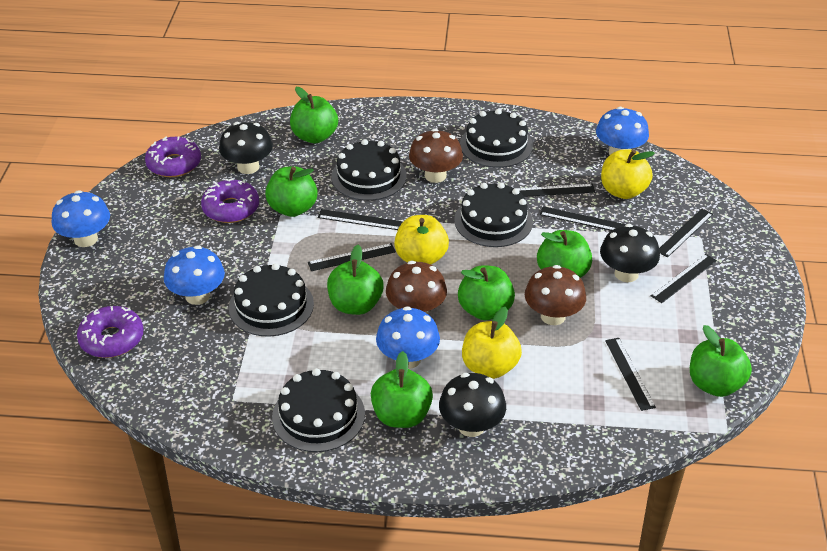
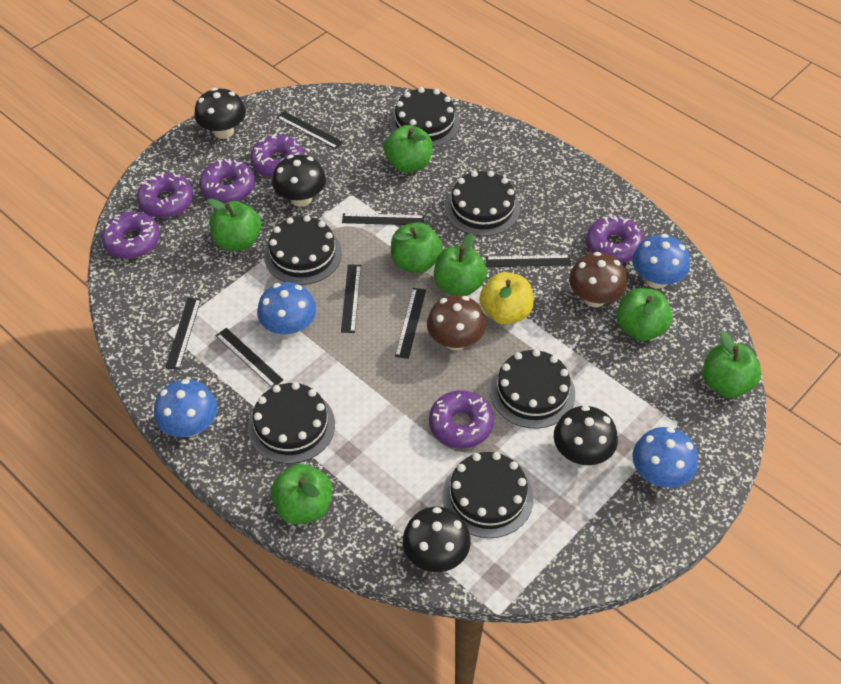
black cake: [229,263,314,337] [272,368,365,452] [331,139,407,201] [454,182,533,247] [460,109,533,168] = 5 -> [248,382,335,464] [264,215,342,285] [390,87,460,147] [442,452,533,538] [445,171,520,236] [490,349,575,429] = 6
black mushroom: [219,122,273,174] [439,373,506,437] [600,224,660,282] = 3 -> [195,88,246,139] [272,155,326,207] [403,507,471,572] [554,406,618,465] = 4
brown mushroom: [386,261,447,314] [409,129,463,183] [525,265,586,325] = 3 -> [427,295,486,351] [569,252,627,307] = 2
purple donut: [77,306,144,358] [145,136,201,177] [201,178,259,223] = 3 -> [101,212,160,259] [137,172,193,218] [199,158,255,204] [250,134,305,178] [429,390,494,448] [586,215,644,263] = 6
yellow apple: [394,215,449,265] [462,307,522,379] [601,149,655,199] = 3 -> [479,272,534,325] = 1

